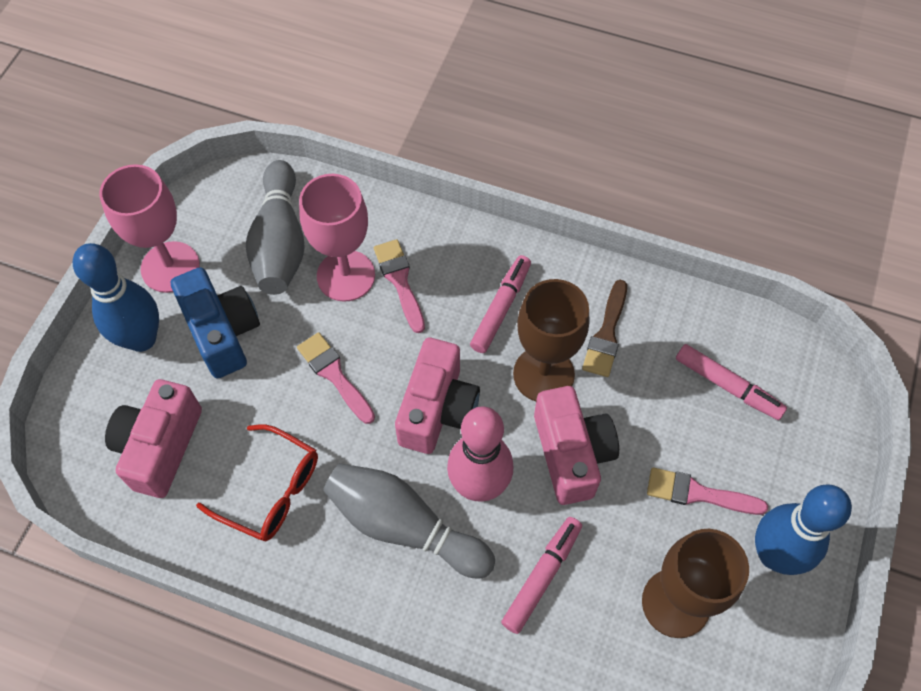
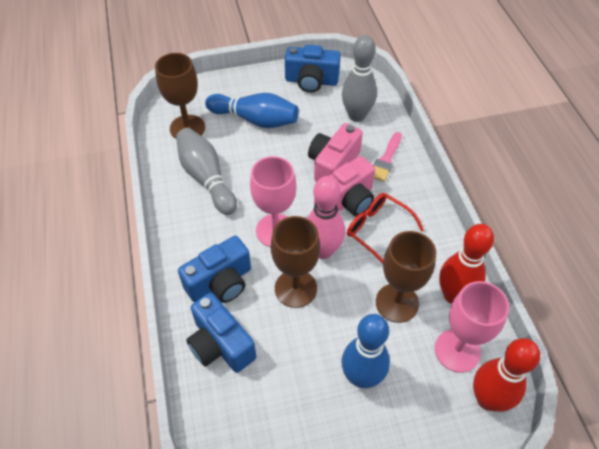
blue camera: [171,267,260,378] = 1 -> [178,236,251,303] [186,292,256,373] [285,45,341,93] = 3
brown brush: [582,280,627,377] = 1 -> none = 0
brown goblet: [513,279,590,402] [642,529,749,638] = 2 -> [155,53,205,139] [271,216,320,308] [376,231,436,323] = 3
pink brush: [297,332,375,424] [374,239,425,333] [647,468,768,515] = 3 -> [373,132,402,182] = 1
pink camera: [105,379,202,498] [395,338,480,454] [534,386,619,505] = 3 -> [308,123,363,182] [314,156,375,216] = 2
pink marker: [470,255,531,353] [501,517,582,634] [676,344,787,420] = 3 -> none = 0
red bowling pin: none = 0 -> [439,224,494,304] [473,338,540,412] = 2

